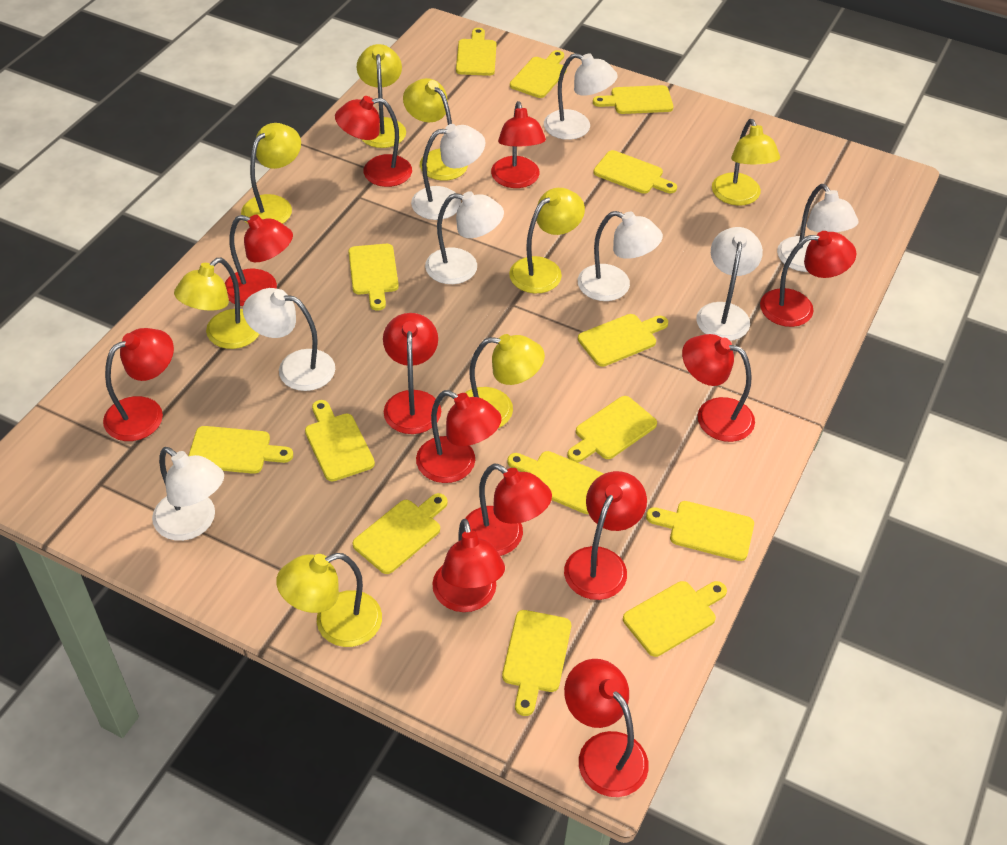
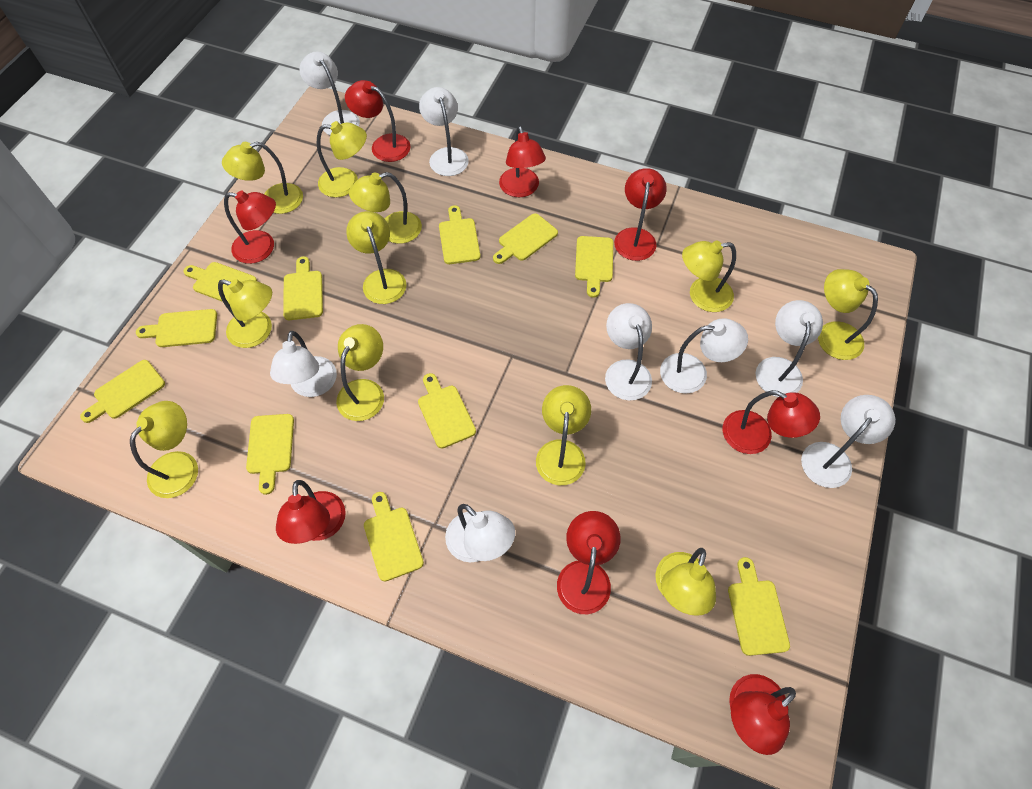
red lamp: [103,328,174,441] [225,215,293,306] [335,96,412,187] [383,313,441,434] [416,390,502,483] [432,519,505,612] [465,464,552,556] [491,101,546,188] [564,471,647,600] [564,659,649,797] [682,334,755,442] [760,231,856,327] = 12 -> [224,191,276,264] [276,480,346,544] [345,80,411,162] [499,126,546,197] [557,511,621,614] [614,168,667,261] [723,390,820,454] [729,674,796,755] = 8
yellow cutting board: [188,426,293,474] [305,400,375,481] [348,244,399,311] [353,493,448,574] [456,28,496,76] [502,610,571,716] [507,451,604,514] [510,50,567,98] [567,396,657,462] [578,314,668,367] [593,85,673,114] [593,150,677,194] [623,581,727,657] [646,501,754,561] = 14 -> [80,360,165,423] [136,309,217,347] [183,262,257,303] [246,414,294,495] [283,256,323,320] [364,492,424,581] [418,373,476,448] [439,206,481,264] [493,213,558,264] [575,236,613,298] [728,557,790,656] = 11
yellow lamp: [174,258,259,349] [241,123,301,224] [276,553,382,647] [357,44,406,148] [403,78,468,181] [465,334,545,428] [509,188,585,293] [712,119,780,206] = 8 -> [130,401,198,498] [218,279,272,348] [222,142,303,214] [317,121,367,198] [336,324,384,421] [346,211,407,304] [349,172,422,244] [536,385,591,485] [655,548,716,616] [682,240,736,312] [818,269,878,360] = 11

